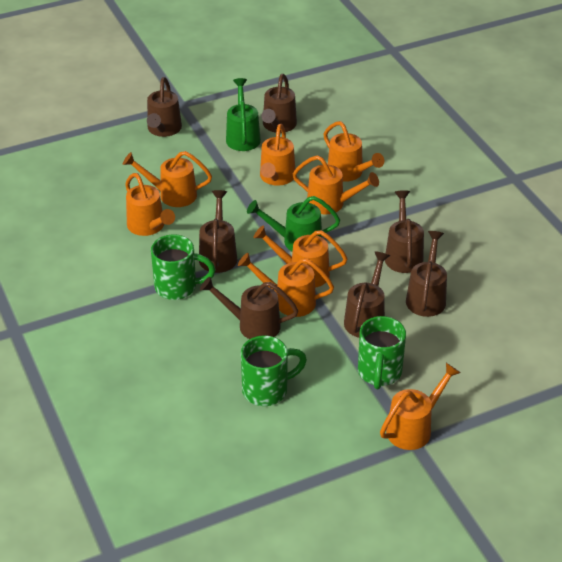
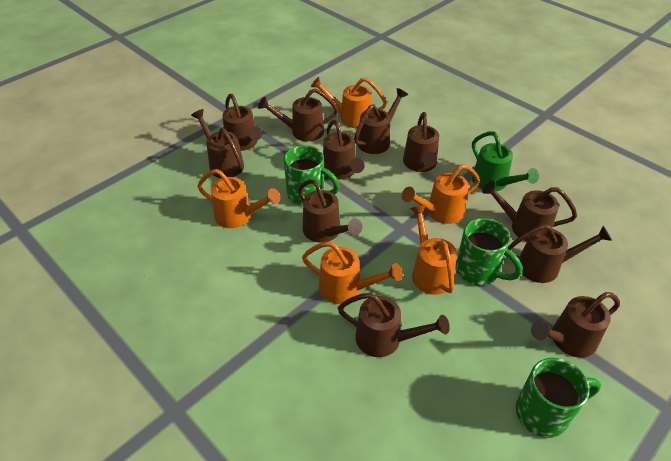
brown watering can: [147,77,182,137] [199,190,237,273] [200,277,298,339] [261,74,297,133] [344,251,390,338] [385,190,424,273] [406,231,447,317] = 7 -> [191,109,244,178] [222,94,262,151] [258,89,338,141] [298,179,362,243] [323,119,365,179] [338,293,450,357] [354,88,408,154] [403,112,439,172] [482,181,577,241] [508,224,612,283] [531,292,620,358] = 11
green watering can: [226,78,261,151] [247,196,340,252] = 2 -> [472,131,539,191] = 1
orange watering can: [123,151,212,207] [125,173,175,236] [238,253,334,317] [253,226,348,288] [260,124,295,186] [293,155,379,214] [323,121,384,182] [380,363,461,450] = 8 -> [197,169,280,228] [302,241,403,304] [311,77,387,128] [402,164,480,224] [410,205,457,295] = 5

